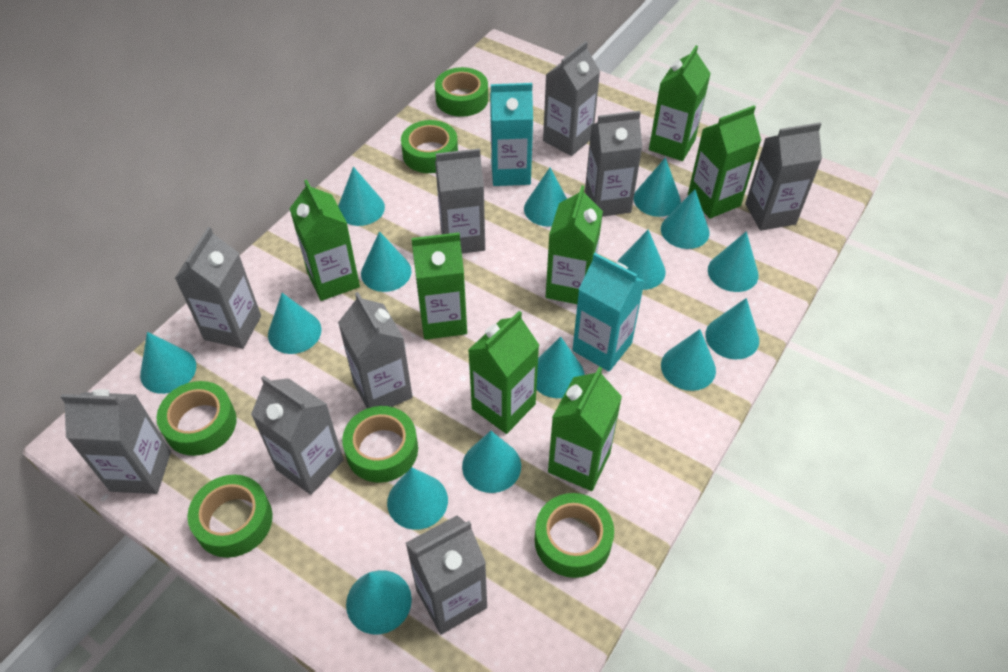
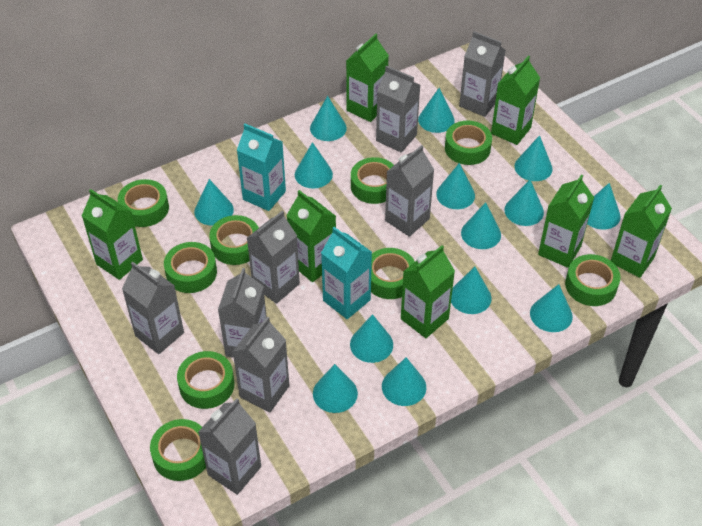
green tape: [157,381,237,456] [187,475,273,558] [342,406,418,483] [401,120,458,173] [435,67,488,117] [535,493,614,578] = 6 -> [118,179,169,227] [150,419,206,481] [164,242,217,293] [177,351,235,409] [209,215,259,265] [351,157,394,204] [371,248,415,299] [445,121,492,165] [565,254,621,306] = 9
grey carton: [60,389,171,494] [175,227,261,349] [251,375,344,495] [338,292,413,408] [406,515,487,635] [435,148,485,254] [543,41,600,156] [585,111,642,217] [745,123,822,231] = 9 -> [122,262,184,354] [198,398,261,495] [218,268,267,358] [233,317,290,413] [247,211,300,304] [376,66,420,152] [385,145,434,237] [459,31,506,117] = 8
turquoise cone: [140,332,196,394] [268,293,321,354] [338,167,385,226] [346,570,412,635] [361,231,411,292] [387,467,448,530] [462,431,521,493] [524,168,567,227] [536,336,585,398] [617,230,666,290] [634,158,681,217] [661,190,709,249] [661,329,716,391] [706,298,759,359] [708,232,759,292] = 15 -> [194,179,234,226] [295,142,333,188] [310,96,347,141] [313,364,358,413] [350,314,393,363] [382,357,426,406] [418,88,455,133] [436,163,475,209] [451,267,491,314] [461,202,501,249] [504,180,544,226] [514,135,553,181] [530,284,573,332] [587,183,620,230] = 14

